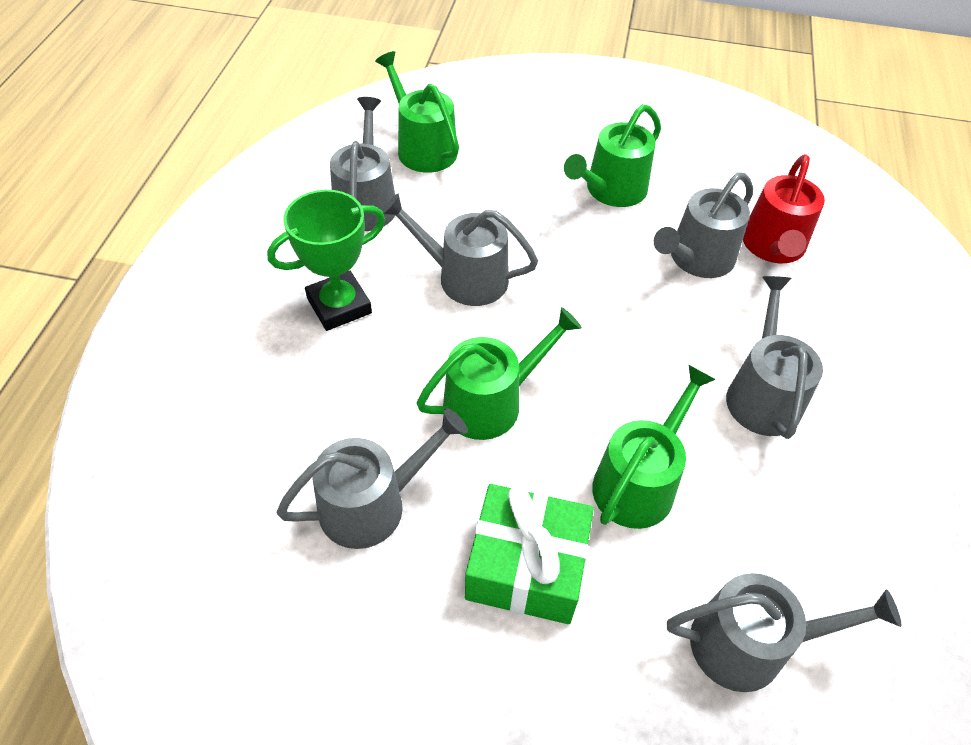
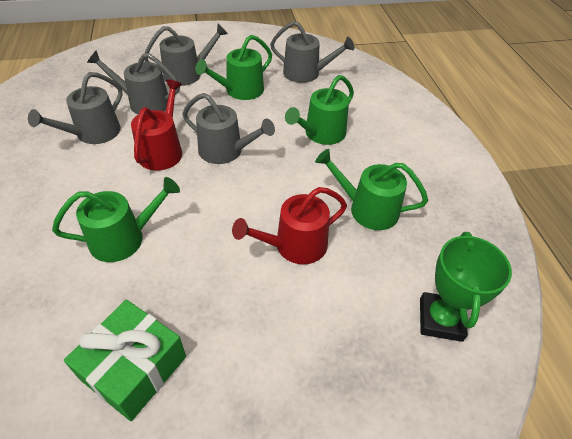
grey watering can: [276,408,468,549] [330,97,396,231] [382,194,538,306] [654,172,753,278] [667,573,901,692] [726,276,823,439] = 6 -> [28,72,123,144] [87,50,180,114] [145,24,228,86] [182,93,275,164] [270,21,354,83] = 5
red watering can: [743,154,825,263] = 1 -> [131,79,182,171] [232,187,347,264] = 2

